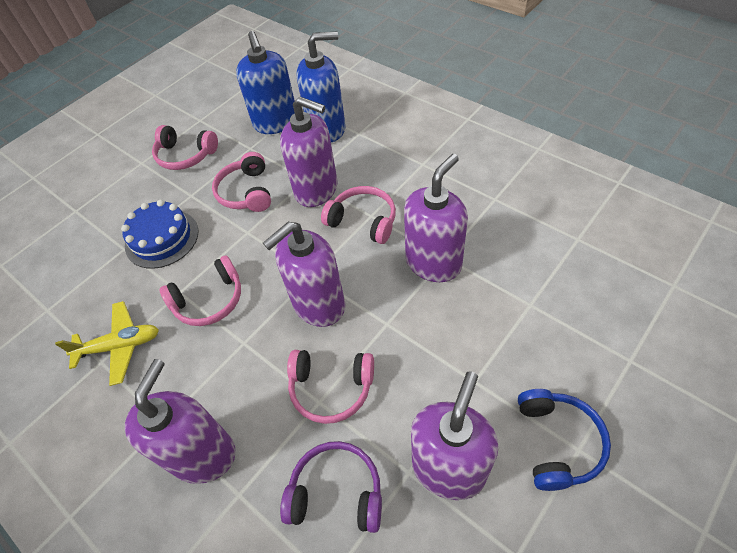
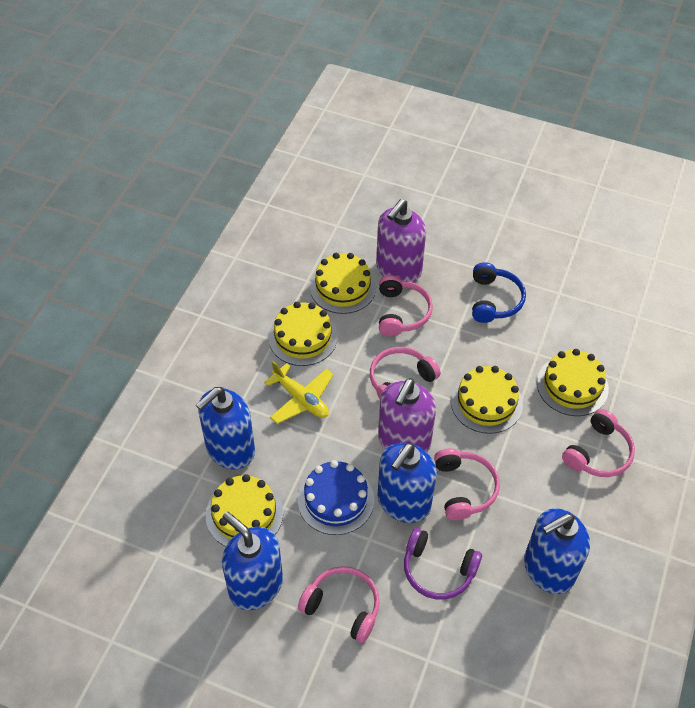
blue soap dispenser: [236,31,295,134] [296,32,346,142] = 2 -> [196,387,255,469] [222,512,283,610] [377,443,437,523] [524,508,590,594] = 4
purple soap dispenser: [125,359,236,484] [263,222,345,327] [280,97,337,207] [404,154,468,282] [411,371,499,500] = 5 -> [376,199,426,282] [378,378,436,452] = 2
yellow cake: none = 0 -> [205,474,283,546] [268,302,338,366] [310,253,376,314] [451,366,523,434] [537,349,609,416] = 5

